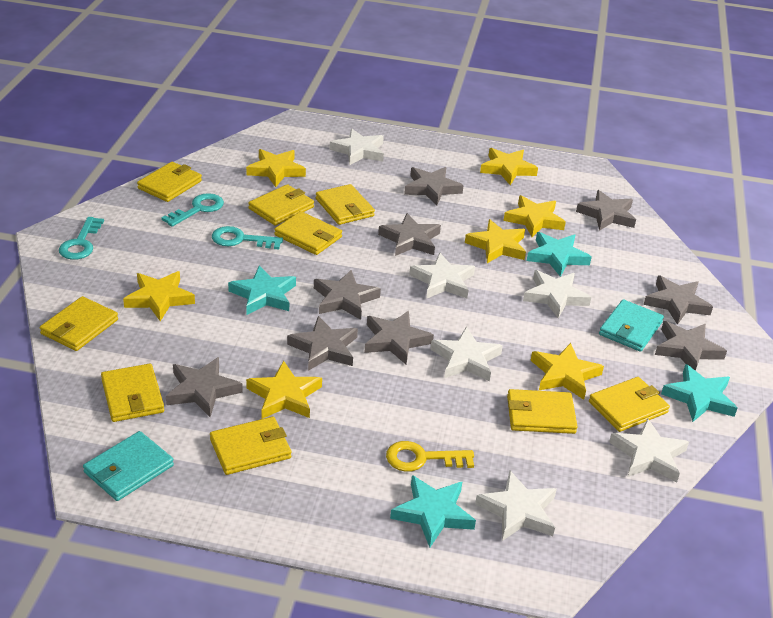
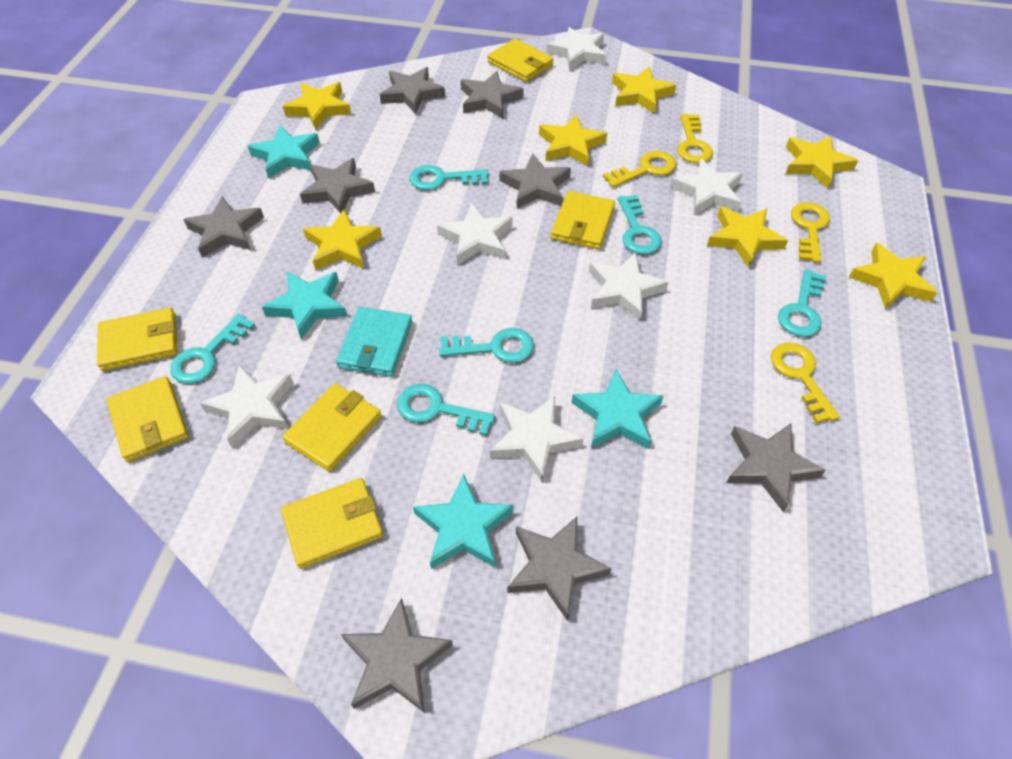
grey star: [166,357,243,417] [287,316,358,371] [314,270,381,320] [364,311,434,364] [378,213,441,256] [404,167,464,205] [576,190,636,231] [643,275,713,325] [655,321,727,371] = 9 -> [184,196,264,257] [300,158,375,213] [341,598,453,713] [380,67,445,114] [461,71,524,119] [499,154,571,208] [508,517,612,621] [727,423,826,512] = 8
turquoise key: [59,217,104,260] [161,193,224,227] [212,226,283,249] = 3 -> [170,314,255,384] [397,384,495,436] [409,165,489,190] [439,328,534,363] [618,195,662,254] [778,269,826,337] = 6
turquoise wallet: [83,431,174,501] [599,299,664,352] = 2 -> [336,307,412,377] = 1
yellow key: [386,441,474,472] = 1 -> [603,151,676,188] [677,114,713,163] [771,343,840,424] [791,202,830,263] = 4
yellow wallet: [40,296,118,351] [101,364,164,422] [137,162,202,202] [210,417,291,475] [248,184,314,226] [274,211,342,255] [316,184,375,225] [507,389,578,434] [589,377,670,432] = 9 -> [97,308,177,371] [106,376,189,462] [281,478,383,569] [282,383,381,472] [488,39,553,82] [551,191,615,249] = 6

